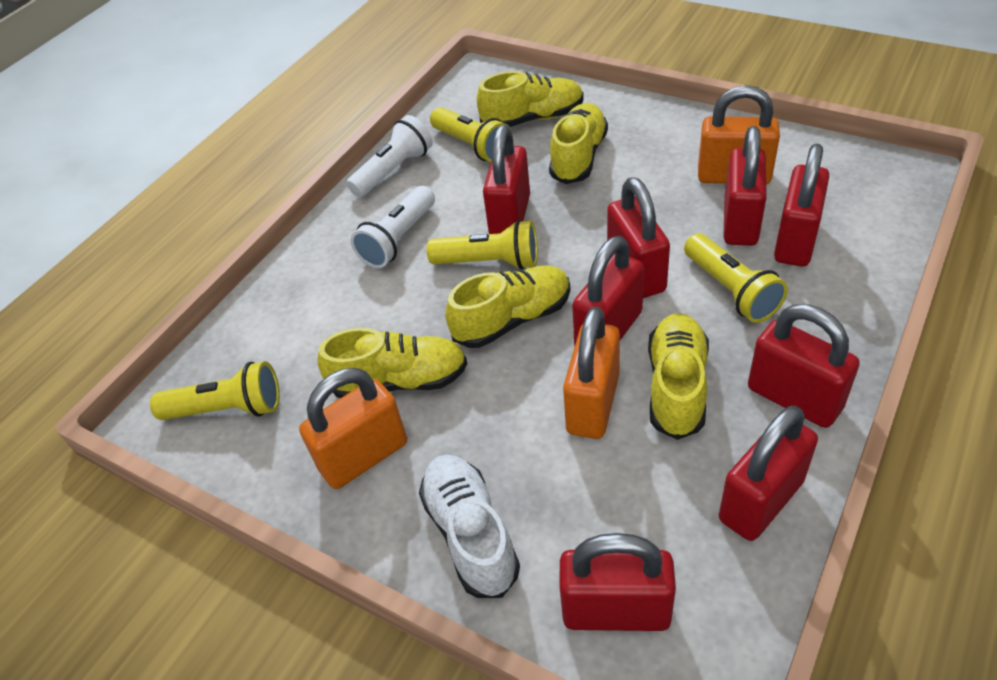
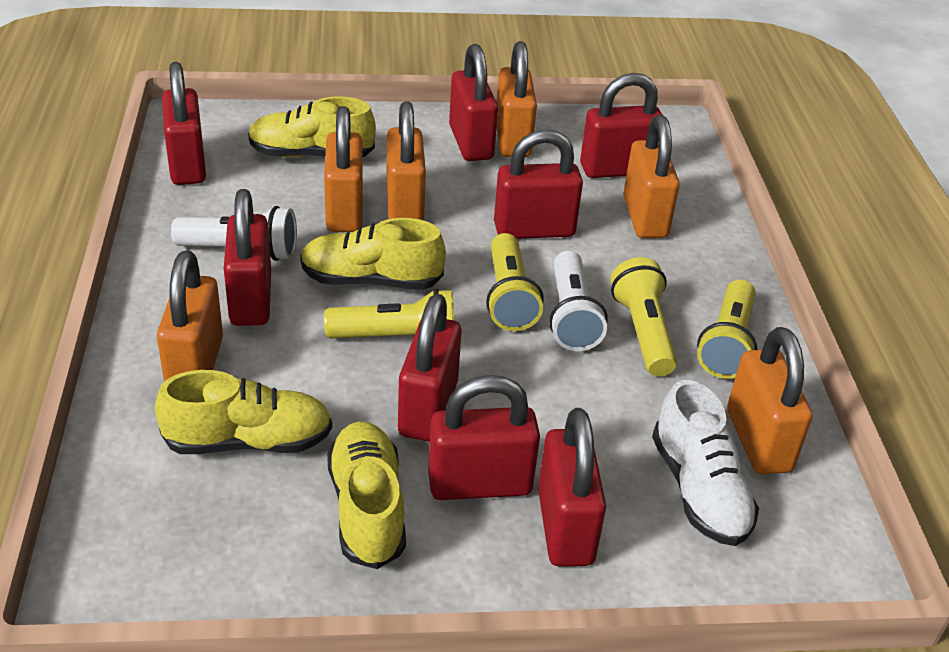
orange padlock: [299,368,407,489] [563,307,620,439] [698,85,780,184] = 3 -> [157,251,223,382] [324,106,363,232] [386,101,426,220] [497,41,537,157] [623,115,680,238] [727,327,812,475] = 6
yellow shoe: [317,328,467,398] [445,265,571,348] [477,71,584,127] [549,103,608,184] [648,313,709,440] = 5 -> [155,370,332,454] [248,97,376,158] [300,218,446,290] [327,421,406,569] = 4

